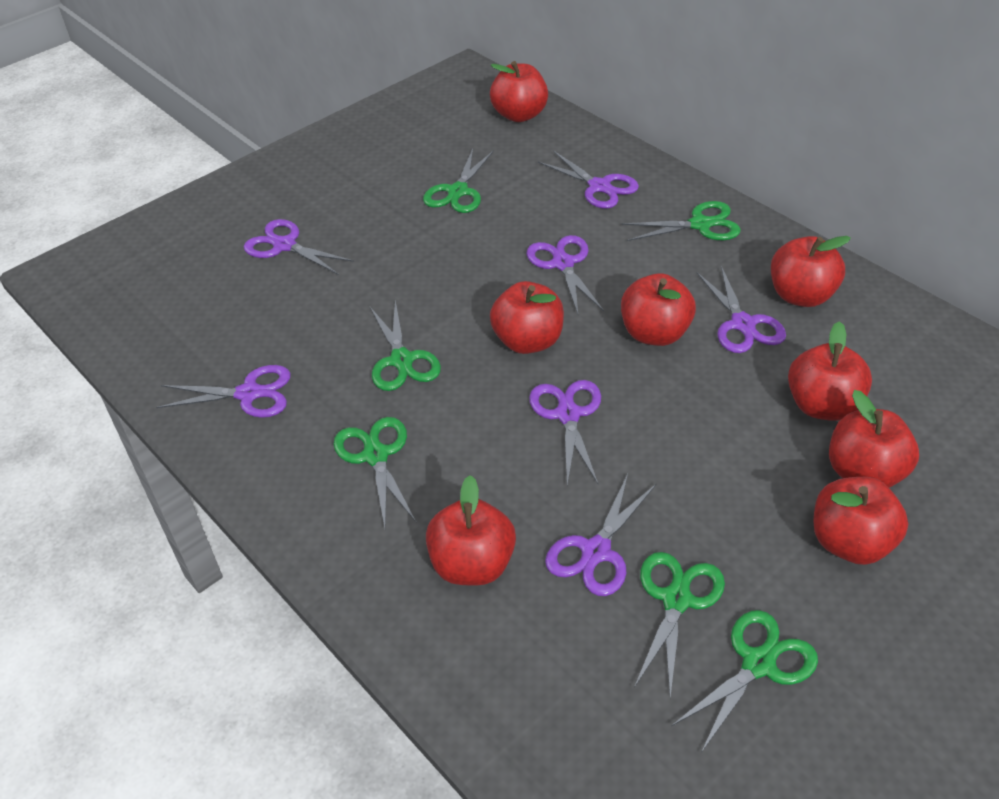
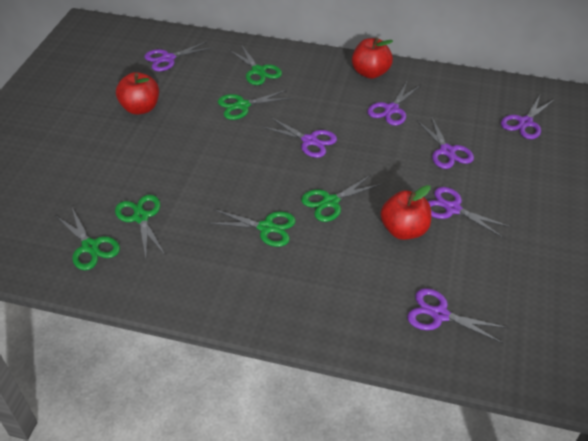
red apple: [426,475,516,586] [490,61,548,122] [490,281,564,354] [621,273,696,346] [771,236,851,307] [788,321,872,421] [813,477,908,565] [829,390,919,488] = 8 -> [116,72,159,115] [352,38,393,79] [380,185,431,240] = 3

